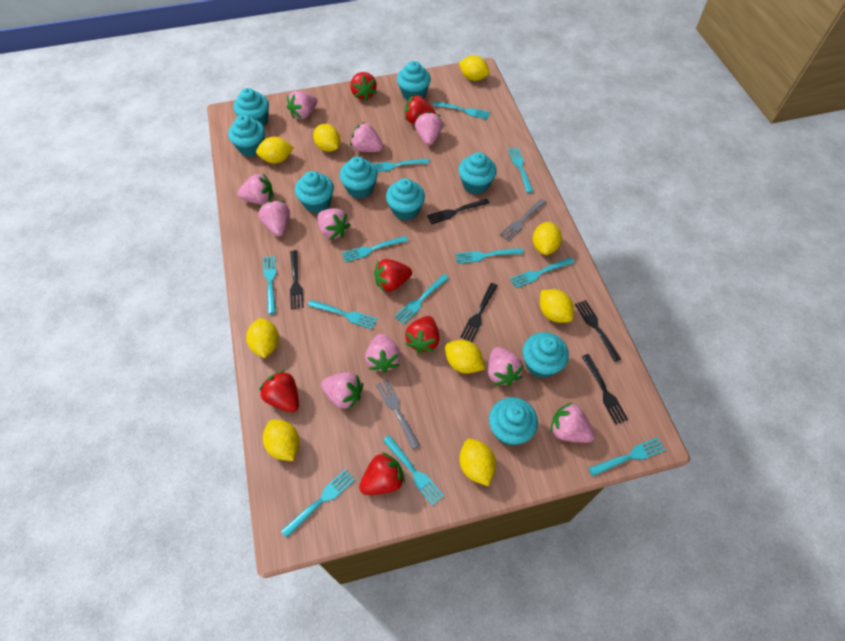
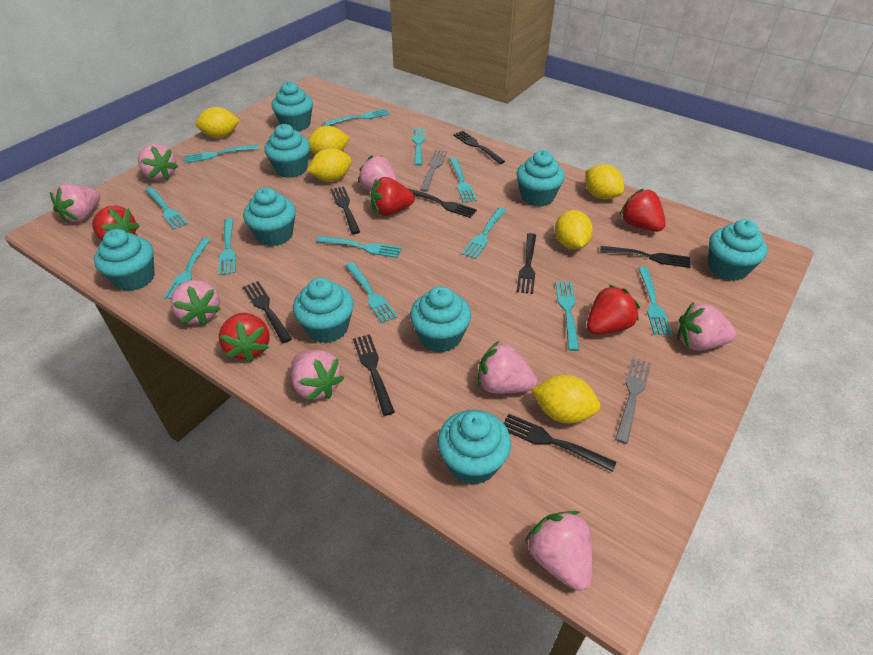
black fork: [290,250,304,309] [427,199,490,224] [460,283,497,342] [575,300,621,362] [582,354,628,425] = 5 -> [243,281,292,343] [331,187,360,234] [353,334,395,416] [407,188,477,218] [453,131,505,164] [504,414,616,472] [517,233,536,294] [600,246,691,268] = 8
pink strawberry: [237,174,273,204] [258,200,290,236] [287,91,317,119] [317,208,350,240] [321,372,363,410] [350,122,383,152] [365,334,401,373] [415,111,443,146] [488,347,524,386] [550,402,595,443] = 10 -> [50,184,100,223] [138,144,178,181] [170,280,221,326] [291,350,344,401] [358,156,398,191] [478,341,537,394] [525,511,592,591] [677,302,737,351] = 8
red strawberry: [259,370,299,412] [350,72,377,101] [359,452,405,495] [374,259,412,293] [405,95,436,124] [405,316,440,354] = 6 -> [92,205,140,241] [219,313,270,362] [371,177,415,216] [587,285,640,334] [620,189,666,232] = 5
yellow lemon: [246,318,279,358] [256,137,294,164] [263,419,300,461] [313,124,341,152] [445,340,485,374] [459,55,490,81] [459,439,496,486] [533,222,562,255] [540,289,574,323] = 9 -> [196,107,240,138] [307,148,352,182] [308,126,350,154] [532,375,601,424] [555,210,593,250] [585,164,624,199] = 6

